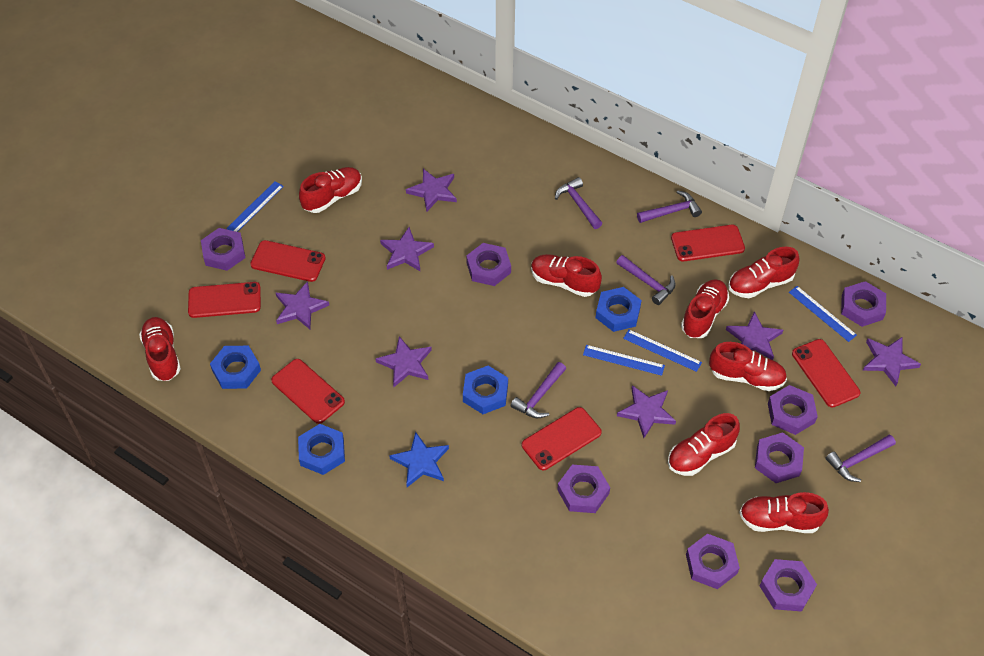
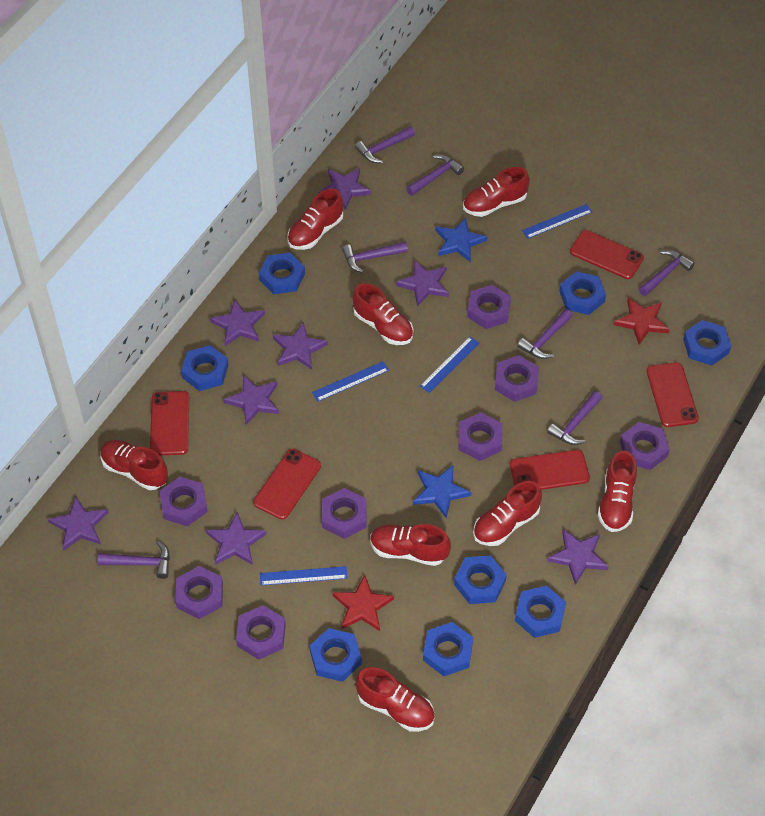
blue nut: [210,346,261,389] [298,424,345,475] [463,366,508,414] [596,287,642,332] = 4 -> [181,345,229,391] [259,253,305,294] [310,628,362,682] [423,622,473,676] [454,556,507,604] [515,585,566,638] [559,271,606,315] [683,320,731,365] = 8
blue star: [389,432,449,487] = 1 -> [413,465,472,518] [435,217,488,262] = 2
purple hammer: [511,362,566,418] [555,177,602,229] [616,255,675,305] [637,190,702,223] [826,434,896,482] = 5 -> [97,541,170,579] [342,242,408,273] [355,126,415,163] [406,154,464,196] [517,309,573,359] [547,391,602,445] [639,250,695,296] = 7
purple star: [276,281,329,329] [376,336,432,387] [380,227,434,271] [406,169,457,212] [617,385,676,438] [726,311,783,360] [863,337,921,386] = 7 -> [48,496,109,551] [206,512,266,565] [210,299,265,346] [224,375,279,425] [273,322,328,370] [318,168,371,210] [396,260,449,306] [547,529,609,585] = 8
red phone: [188,282,261,318] [250,240,326,282] [271,359,345,424] [522,407,602,470] [671,225,745,261] [792,339,860,408] = 6 -> [150,391,189,456] [253,449,321,519] [510,450,590,490] [570,230,644,279] [646,362,699,427] = 5
red star: none = 0 -> [332,575,394,631] [614,298,670,345] = 2

